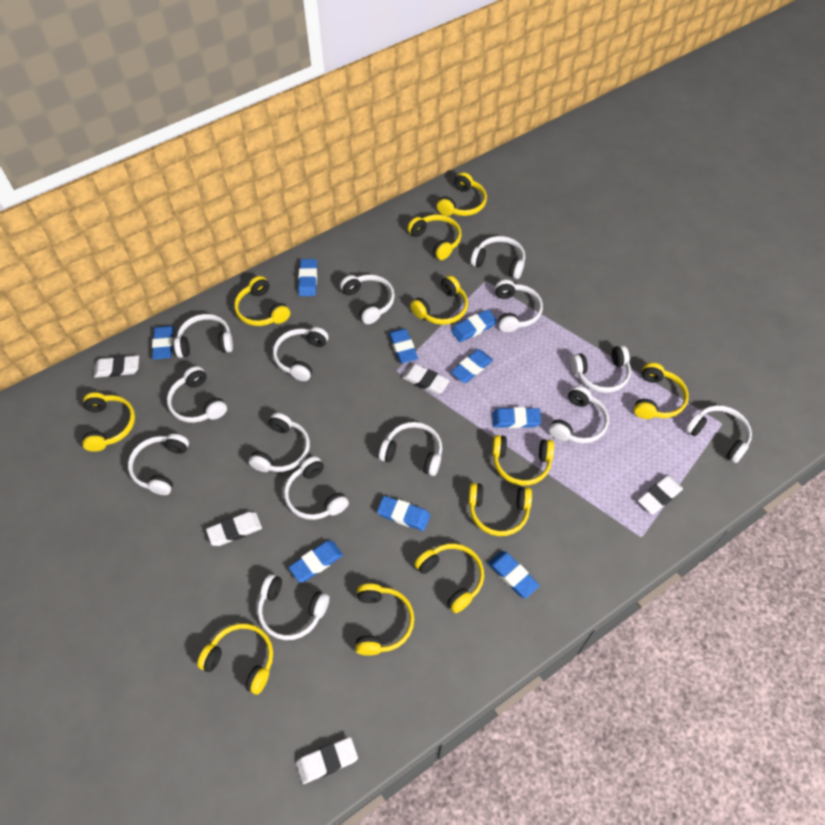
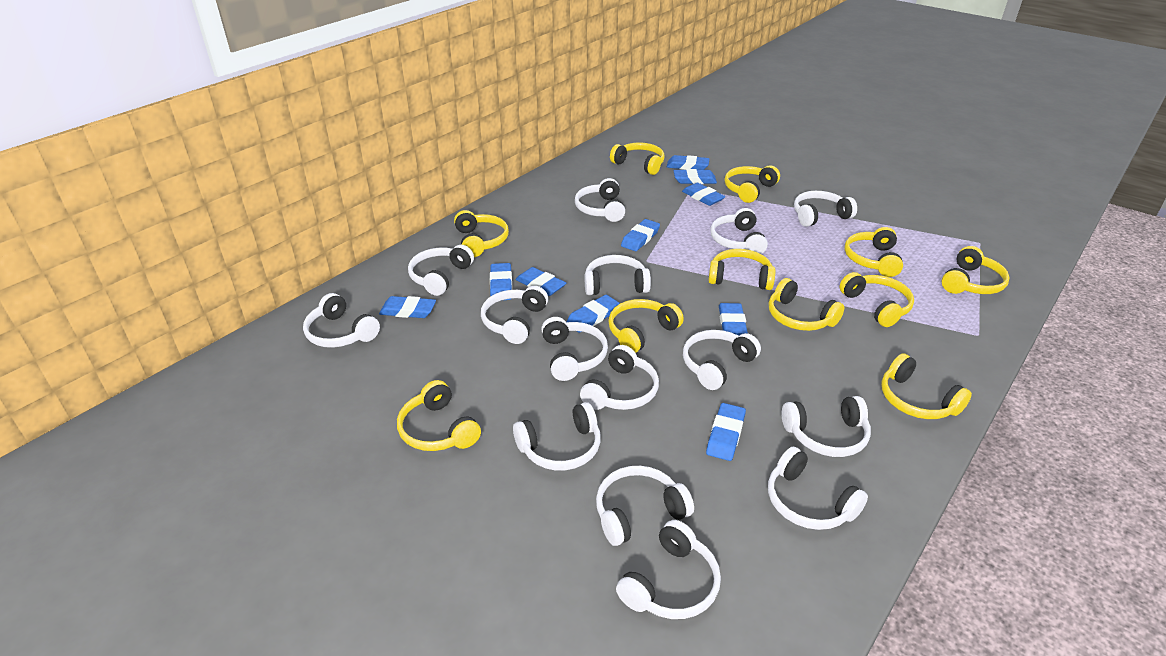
blue eraser: [152,326,174,360] [288,541,343,582] [298,259,317,296] [377,496,430,531] [389,328,418,363] [451,310,497,342] [451,349,493,383] [488,551,539,598] [492,407,541,428] = 9 -> [379,296,436,318] [490,263,512,300] [515,267,566,296] [566,295,620,333] [621,219,660,251] [667,155,709,170] [673,169,717,184] [682,183,725,206] [706,403,746,461] [719,303,748,336] = 10
white eraser: [94,355,139,378] [206,512,262,546] [296,737,358,784] [402,364,450,394] [638,476,683,514] = 5 -> none = 0
white headphones: [128,434,189,495] [167,366,227,423] [174,314,233,358] [249,413,310,472] [258,574,329,640] [273,327,329,381] [284,456,349,520] [340,275,395,324] [379,422,442,476] [471,236,525,279] [495,280,543,332] [549,386,609,443] [570,345,631,393] [686,405,752,463] = 14 -> [303,293,380,348] [408,245,474,296] [481,286,548,344] [513,402,601,471] [541,317,608,381] [575,178,625,222] [580,345,659,410] [585,255,651,295] [596,466,694,546] [616,520,721,619] [683,330,761,390] [710,208,768,254] [768,447,868,530] [782,396,871,457] [794,191,857,227] = 15

